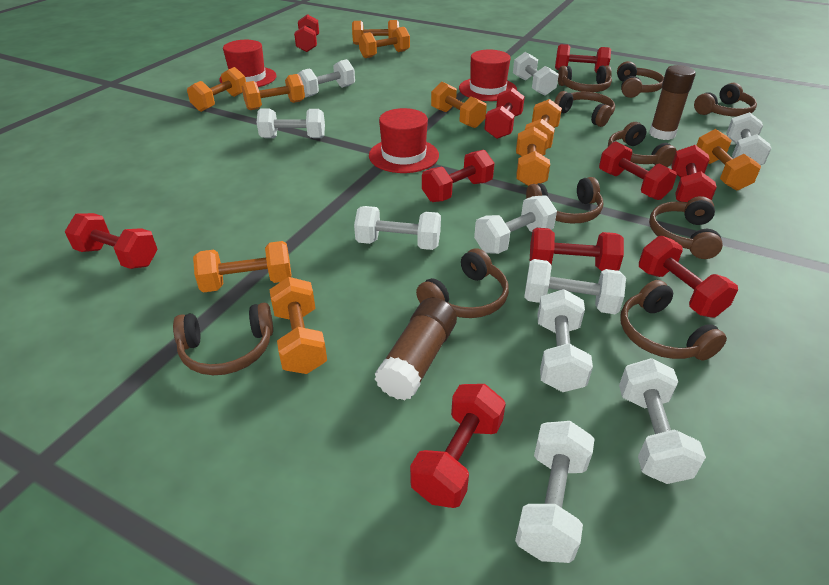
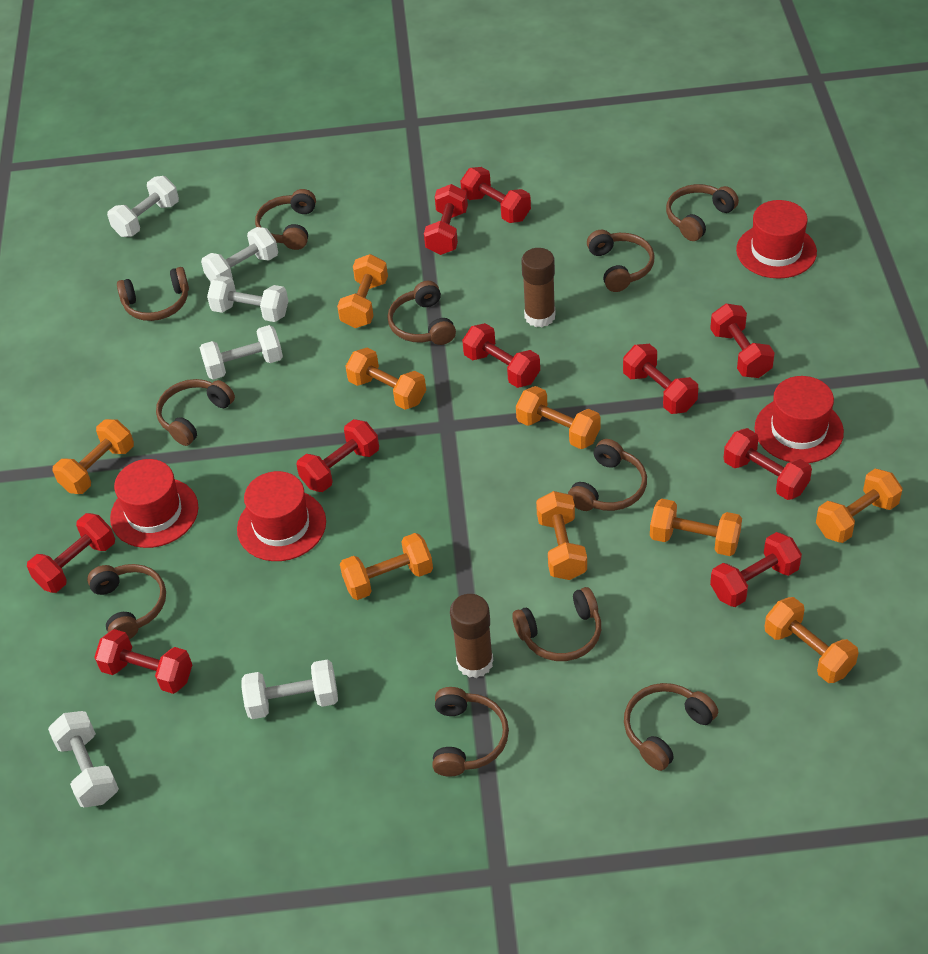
brown headphones: [173,303,273,375] [416,248,509,318] [526,177,603,224] [554,91,615,127] [558,65,612,92] [608,122,677,167] [617,61,664,98] [620,280,727,360] [649,196,723,259] [694,83,757,117] = 10 -> [87,564,166,639] [117,267,189,321] [156,379,235,446] [255,189,316,250] [388,281,456,345] [432,687,509,777] [512,587,601,661] [568,439,647,511] [587,230,655,292] [624,683,718,771] [666,184,739,241] = 11
orange dumbbell: [187,67,246,112] [193,241,291,292] [242,74,305,110] [270,277,327,374] [352,20,399,45] [359,27,410,58] [431,82,487,128] [516,126,550,186] [525,99,562,149] [696,129,761,191] = 10 -> [53,419,134,494] [337,254,388,328] [340,533,433,600] [345,348,426,410] [516,386,601,449] [536,491,587,580] [650,499,742,556] [764,597,859,683] [816,469,903,543] = 9
red hat: [219,40,277,87] [369,108,439,173] [459,50,517,101] = 3 -> [110,459,198,548] [237,471,326,561] [736,200,817,279] [755,376,844,463] = 4
white dumbbell: [256,109,325,138] [297,59,355,97] [354,206,441,250] [474,195,557,254] [513,52,559,96] [515,421,594,563] [524,259,626,314] [537,289,593,392] [619,358,706,484] [726,112,772,165] = 10 -> [48,711,119,808] [107,176,179,237] [200,325,283,379] [201,227,278,282] [207,276,288,322] [241,660,338,719] = 6

